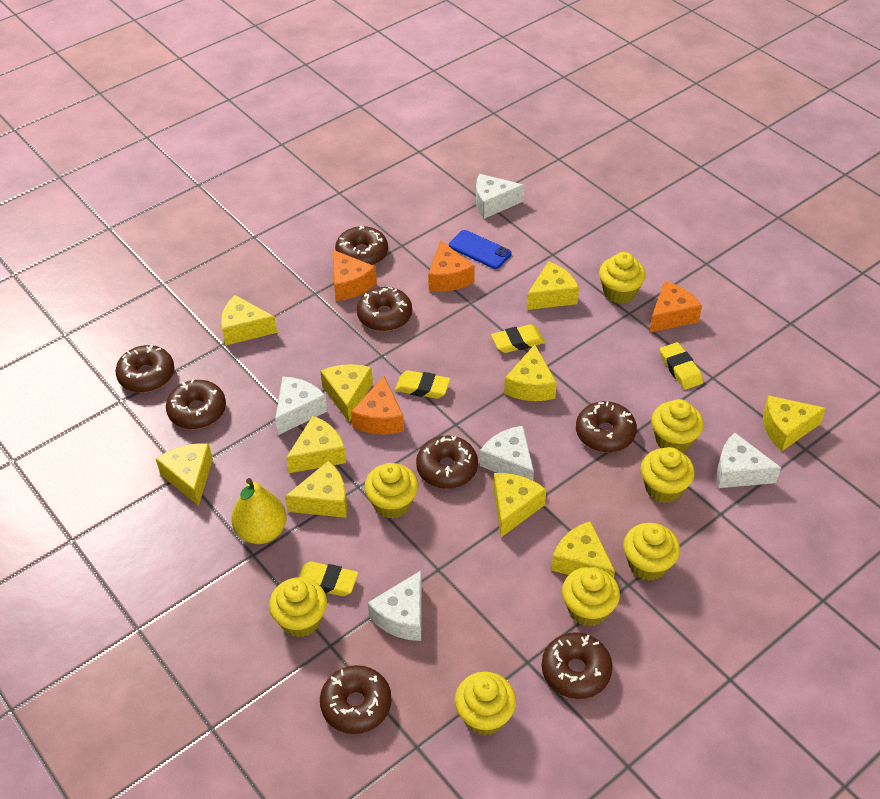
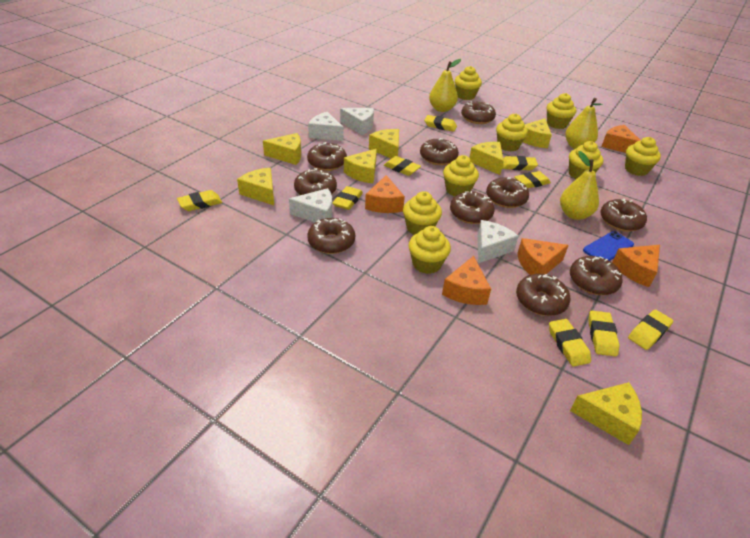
brown donut: [115,344,175,393] [166,379,226,429] [320,665,392,734] [335,226,388,265] [357,287,412,331] [416,436,478,489] [542,632,613,699] [576,401,637,452] = 8 -> [294,168,337,195] [307,142,347,171] [307,218,355,254] [420,138,459,165] [450,191,494,224] [461,101,496,124] [486,177,529,208] [516,274,571,316] [570,256,623,295] [600,198,647,232] = 10
orange cheese: [332,250,377,301] [351,376,404,435] [428,240,475,291] [649,281,702,333] = 4 -> [365,175,405,213] [442,256,491,305] [517,238,569,275] [601,125,640,153] [612,245,660,287] = 5
white cheese: [275,376,328,435] [368,571,422,641] [476,174,525,219] [480,426,534,480] [716,433,781,488] = 5 -> [289,188,332,223] [308,112,344,141] [340,108,374,135] [477,220,519,264] = 4
yellow cheese: [156,443,213,506] [221,295,277,346] [285,461,347,518] [286,416,346,473] [320,364,373,422] [493,473,546,537] [504,344,557,401] [526,261,579,310] [551,521,615,578] [763,395,826,451] = 10 -> [237,168,274,205] [263,133,301,165] [344,149,377,184] [369,129,399,159] [469,142,504,175] [523,118,552,148] [570,382,642,445] = 7
yellow eraser: [299,562,358,596] [395,370,450,399] [491,324,545,353] [660,342,703,390] = 4 -> [177,190,222,211] [332,186,363,210] [384,156,421,176] [424,115,457,132] [502,156,538,170] [514,171,551,188] [549,319,591,367] [588,311,619,356] [628,309,674,350] = 9
yellow pear: [231,478,287,544] = 1 -> [429,59,461,112] [560,151,599,220] [565,98,602,149] = 3

